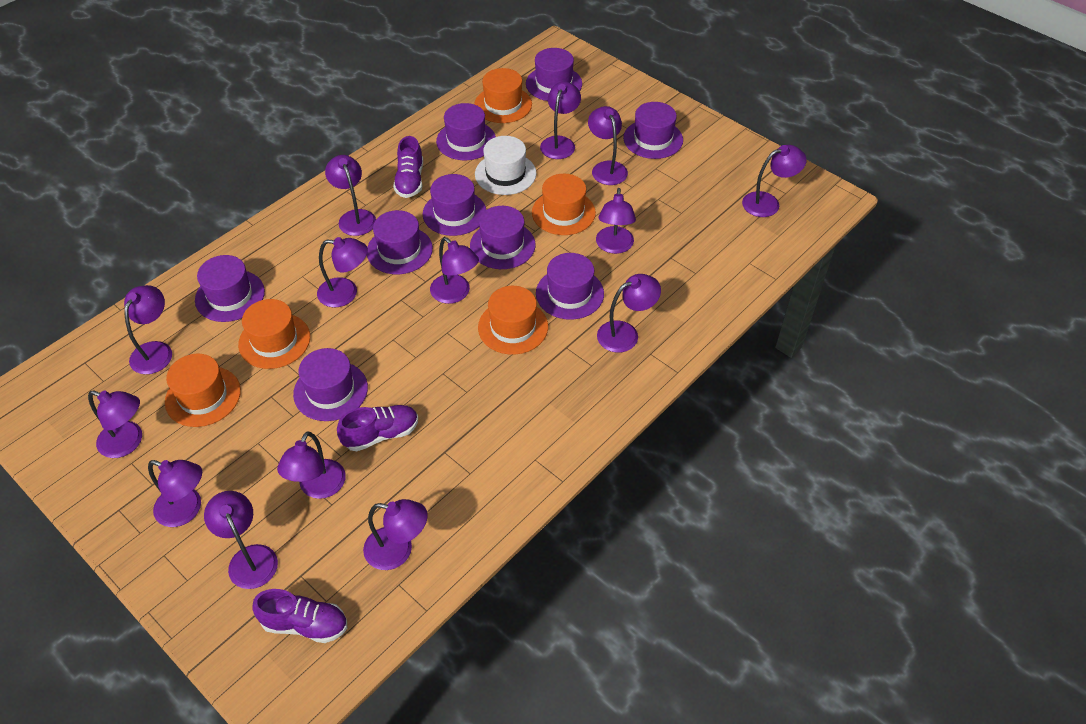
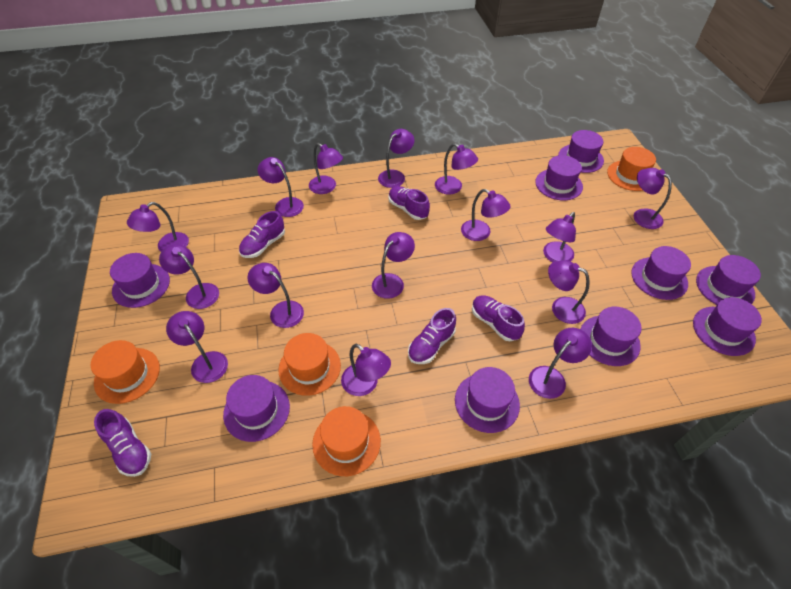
orange hat: [165,354,241,427] [238,299,310,369] [474,68,532,123] [478,286,548,355] [532,174,596,235] = 5 -> [91,340,160,404] [278,333,341,396] [312,406,381,476] [607,147,656,191] = 4
purple lamp: [88,391,142,458] [124,285,172,374] [148,460,202,527] [204,491,278,589] [277,432,346,499] [317,237,368,307] [325,155,376,236] [363,499,428,570] [430,237,479,304] [540,82,581,159] [588,106,628,185] [596,188,636,254] [597,274,661,353] [742,145,807,217] = 14 -> [127,202,189,252] [159,244,219,309] [166,311,228,383] [248,263,304,328] [258,157,304,217] [309,143,343,194] [341,344,391,396] [372,232,415,299] [378,129,414,188] [435,143,478,195] [461,189,510,241] [529,328,592,399] [543,212,576,262] [548,260,590,324] [634,168,672,229] = 15
purple shoe: [252,589,347,643] [337,405,418,451] [393,136,423,198] = 3 -> [94,409,151,477] [239,211,285,258] [388,186,430,220] [408,308,456,364] [472,295,525,341] = 5
white hat: [475,136,536,195] = 1 -> none = 0

